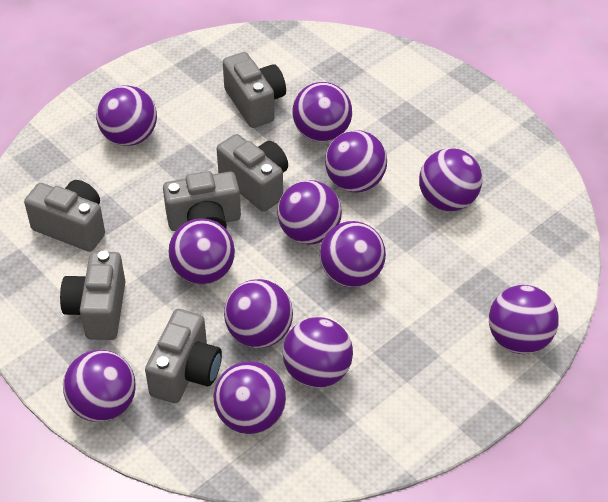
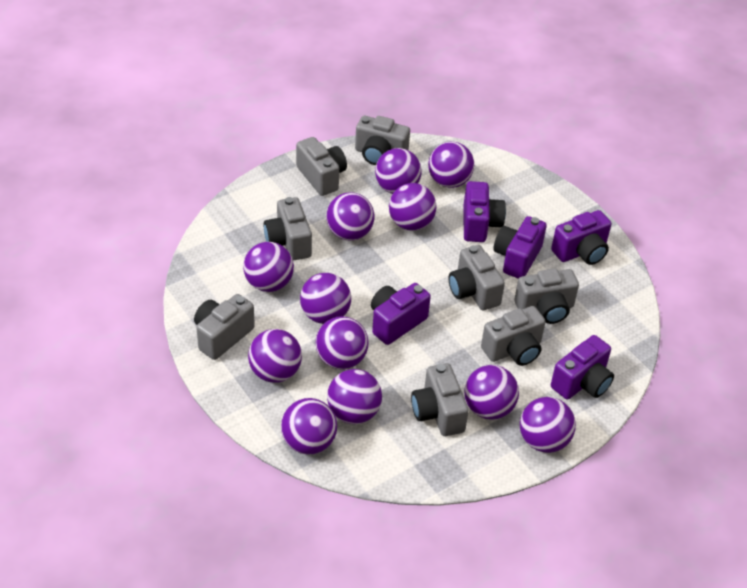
grey camera: [24,180,105,252] [60,251,126,340] [145,309,222,403] [163,171,241,231] [217,134,288,212] [223,52,286,128] = 6 -> [194,294,255,360] [264,197,312,261] [296,137,347,196] [355,116,410,165] [411,363,469,436] [448,245,505,310] [481,306,546,366] [514,268,579,324] = 8
purple camera: none = 0 -> [371,283,431,345] [464,181,506,242] [493,216,547,279] [551,210,611,265] [551,335,614,399] = 5

